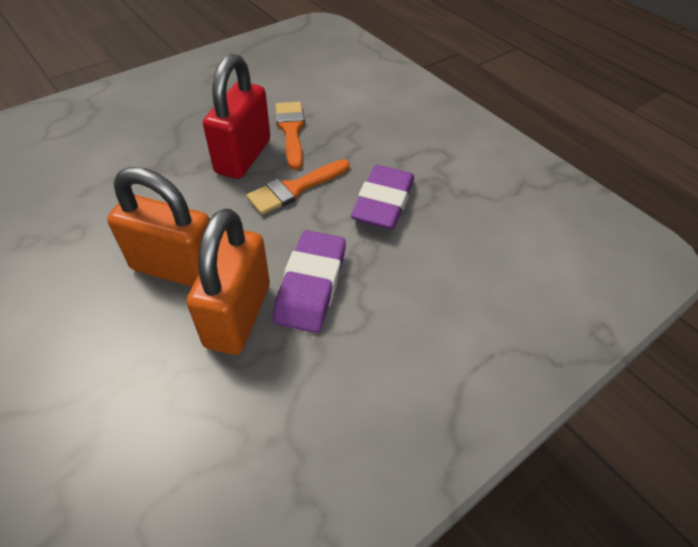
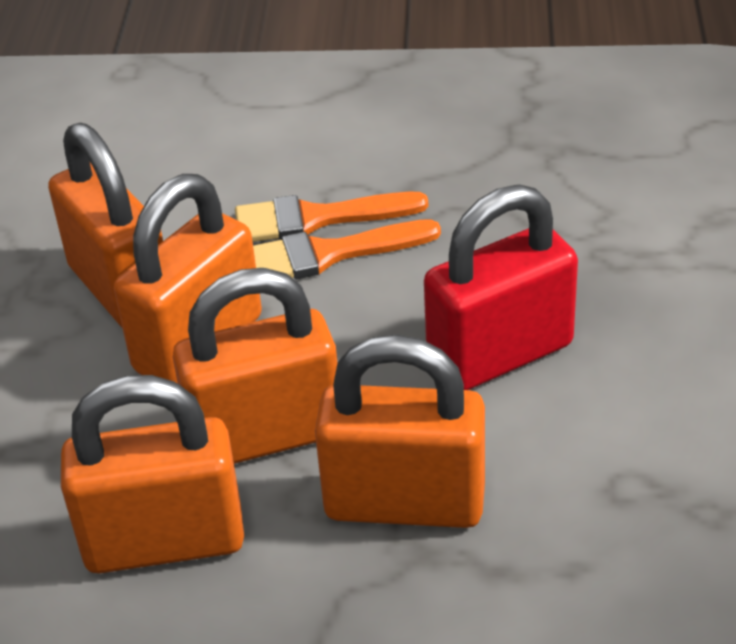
orange padlock: [107,167,210,287] [186,208,270,355] = 2 -> [48,123,163,327] [61,375,244,573] [114,174,262,383] [173,268,337,464] [315,335,485,528] = 5
purple eraser: [273,230,346,333] [351,165,414,230] = 2 -> none = 0

